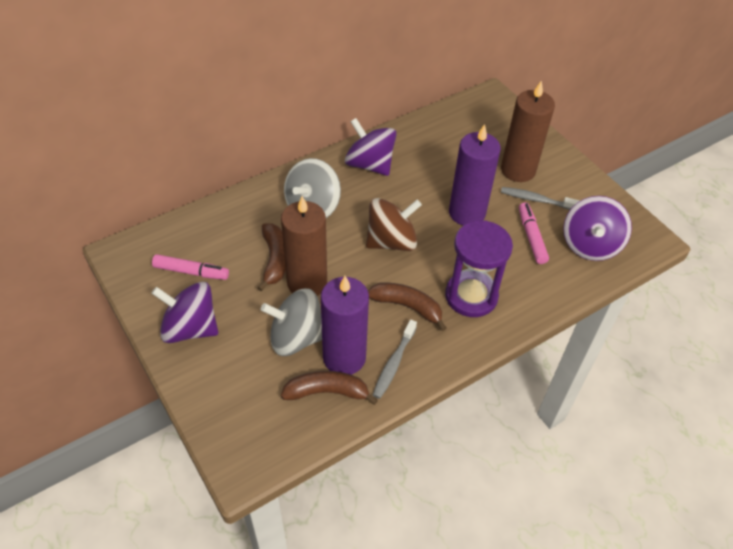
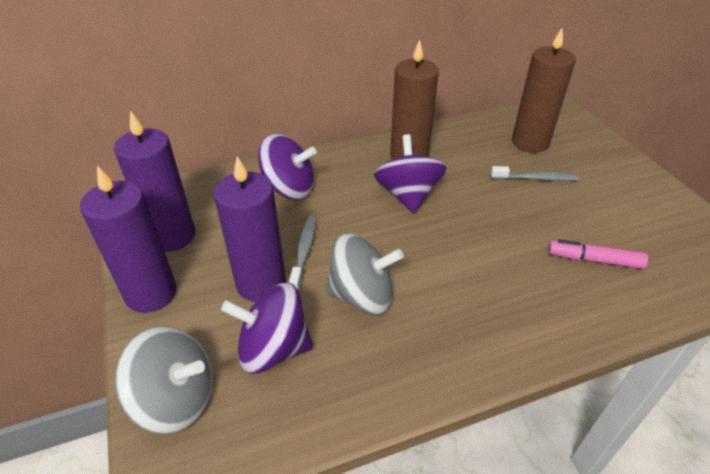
brown banana: [257,223,286,291] [281,371,378,405] [368,283,446,331] = 3 -> none = 0
brown spinning top: [366,198,422,251] = 1 -> none = 0
pink marker: [152,254,229,280] [519,202,549,264] = 2 -> [548,240,648,269] = 1
purple candle: [321,276,369,375] [449,124,501,226] = 2 -> [80,165,177,313] [114,111,195,252] [214,156,286,302] = 3
purple hourglass: [445,220,513,317] = 1 -> none = 0

